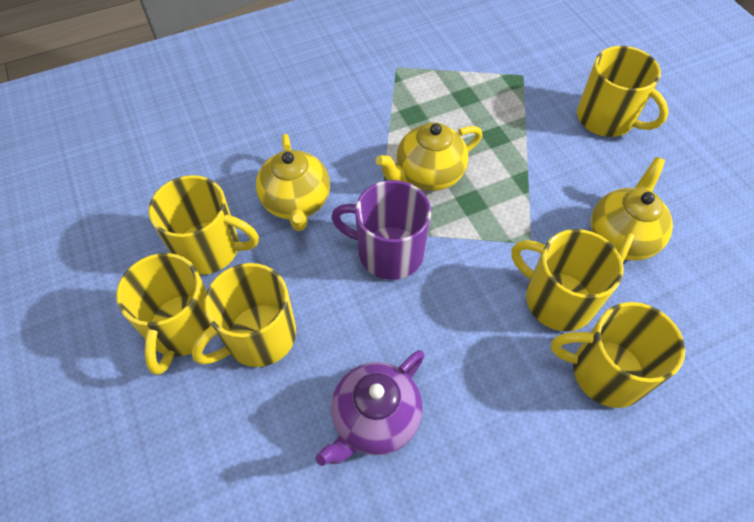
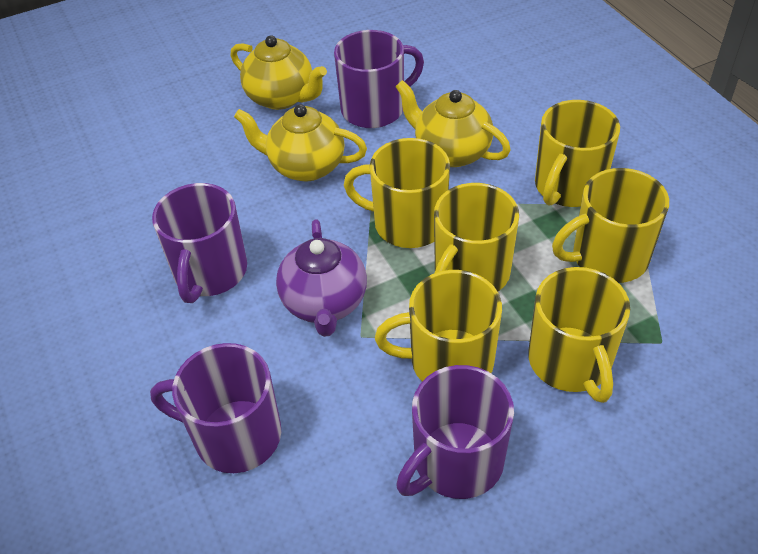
purple mug: [331,180,431,280] = 1 -> [150,343,281,473] [152,183,247,303] [334,30,424,128] [396,365,514,499] = 4

